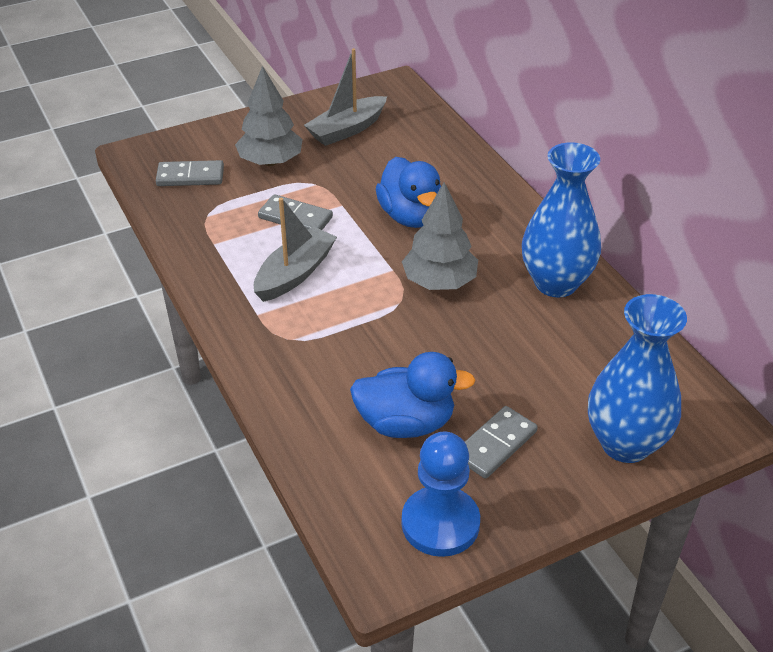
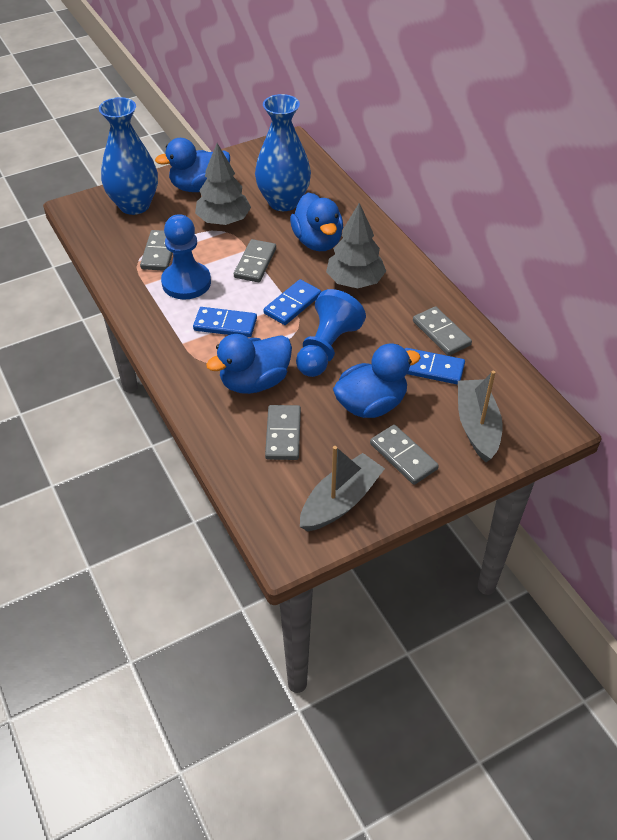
blue domino: none = 0 -> [193,307,257,337] [264,279,321,325] [405,348,465,385] = 3
blue duck: [350,352,475,438] [376,157,441,228] = 2 -> [155,138,230,192] [206,334,292,394] [290,193,343,251] [333,344,421,418] = 4
blue pawn: [402,431,480,557] = 1 -> [161,214,211,299] [296,289,366,377] = 2
grey domino: [156,160,224,186] [258,194,333,230] [465,406,538,479] = 3 -> [140,230,173,271] [234,239,276,282] [265,405,301,460] [370,425,439,485] [413,306,472,356] = 5

